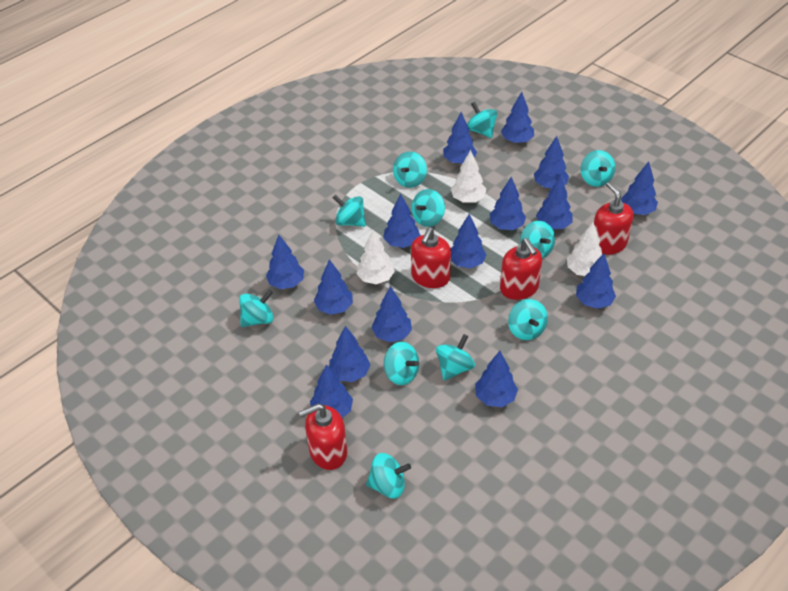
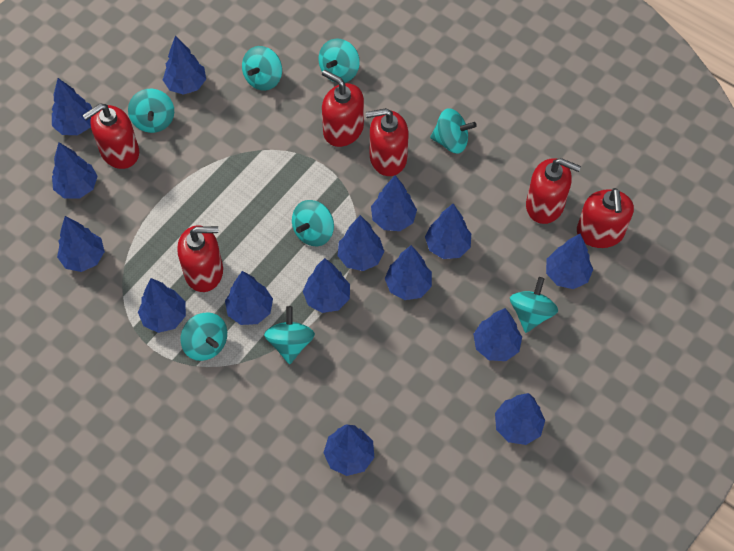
red soap dispenser: [299,404,347,470] [411,227,451,288] [500,238,542,300] [594,182,634,255] = 4 -> [82,103,139,169] [177,225,223,292] [322,70,364,147] [366,108,409,176] [526,158,581,224] [577,188,634,248] = 6
turquoise spinning top: [239,290,273,327] [332,194,366,227] [366,453,411,499] [384,342,419,385] [393,151,427,188] [411,189,445,227] [436,334,475,381] [467,102,497,138] [508,299,548,340] [520,221,555,258] [581,150,615,187] = 11 -> [128,89,174,133] [181,312,227,361] [242,46,282,91] [264,306,315,364] [292,200,334,246] [319,38,360,82] [430,108,477,153] [510,277,558,333] = 8
white tree: [356,230,395,284] [451,150,486,203] [567,222,602,276] = 3 -> none = 0

